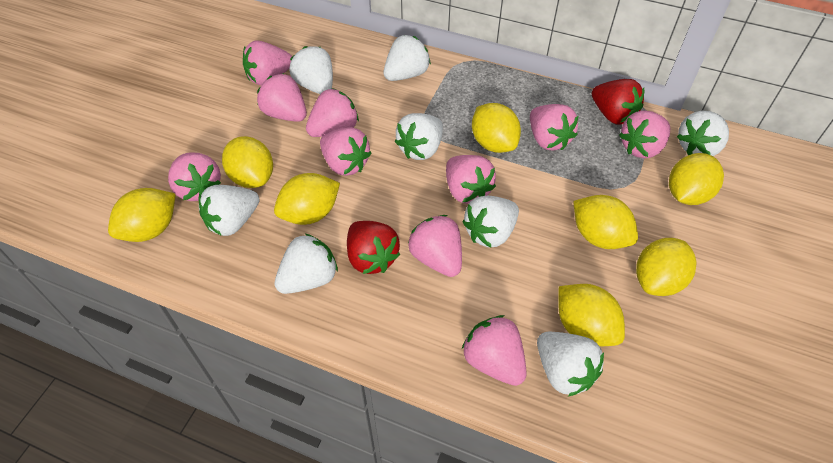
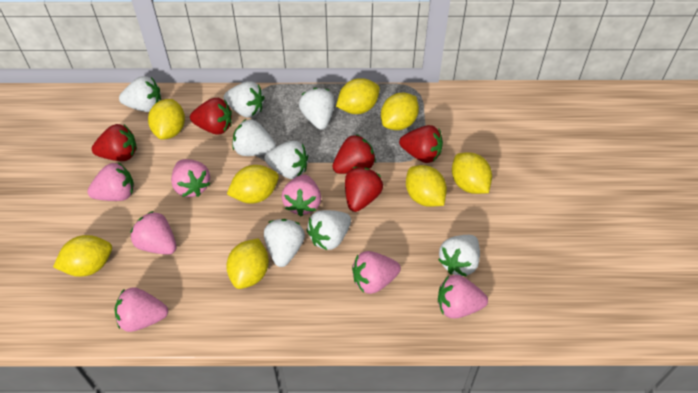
pink strawberry: [168,153,221,201] [243,40,292,85] [257,73,307,122] [306,88,359,137] [320,127,371,176] [408,215,462,277] [446,155,496,204] [462,315,527,386] [530,104,578,151] [619,110,670,158] = 10 -> [87,162,134,201] [114,287,168,332] [131,211,177,255] [171,159,211,197] [281,174,321,216] [352,251,401,294] [438,275,488,319] = 7
red strawberry: [347,221,400,274] [592,79,644,125] = 2 -> [92,124,137,161] [190,98,232,135] [332,134,376,174] [345,167,383,212] [399,125,443,163] = 5

